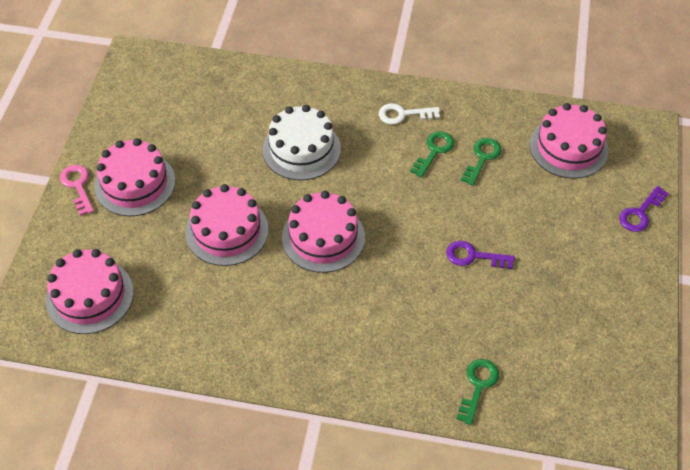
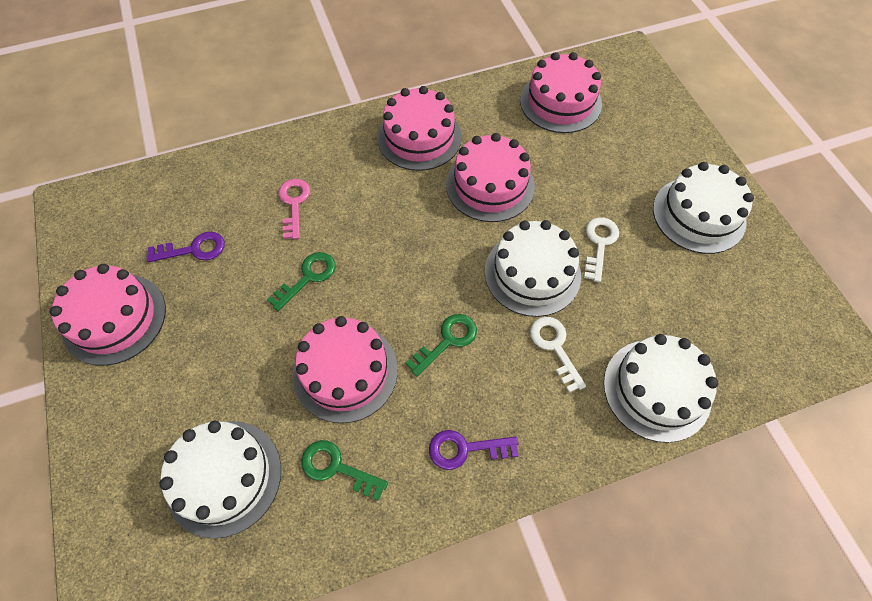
white cake: [263,105,341,180] = 1 -> [159,421,281,538] [485,220,581,317] [604,334,718,443] [653,162,754,254] = 4
white key: [379,103,440,125] = 1 -> [530,317,586,393] [584,217,619,282] = 2

